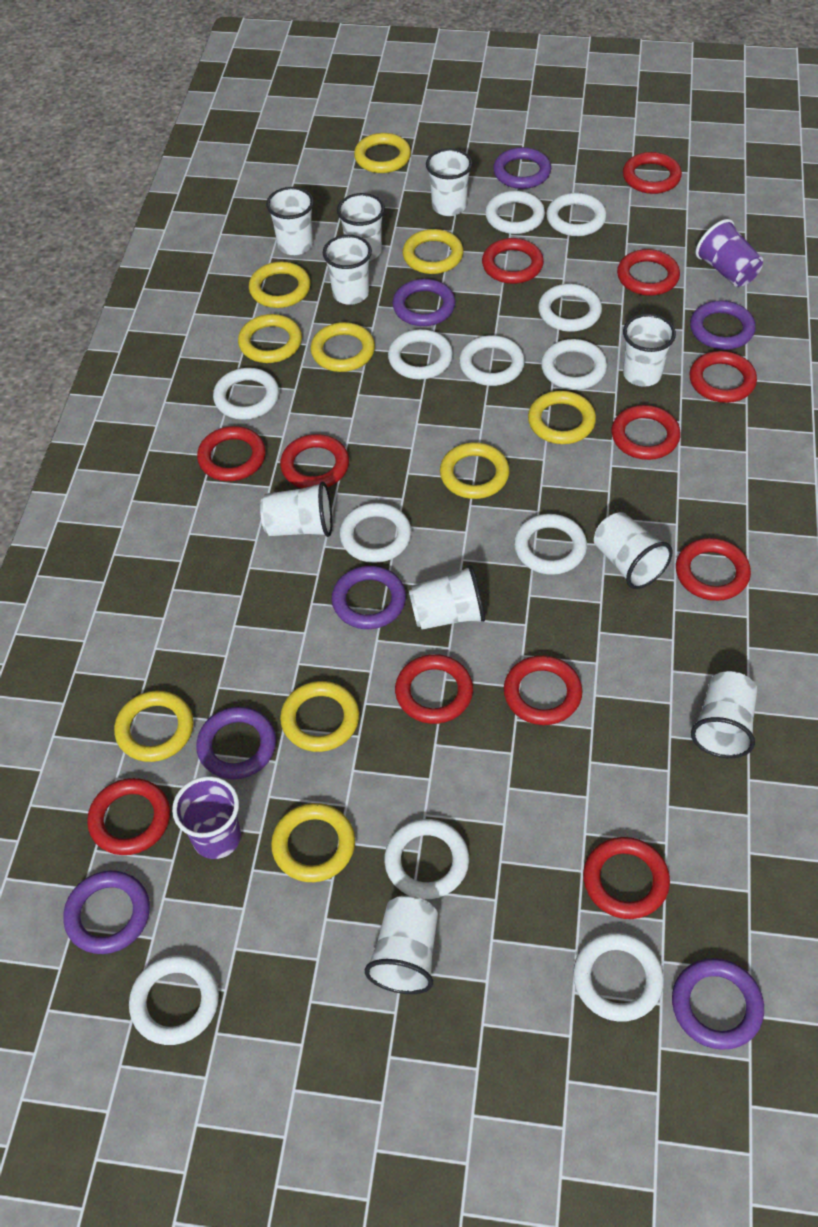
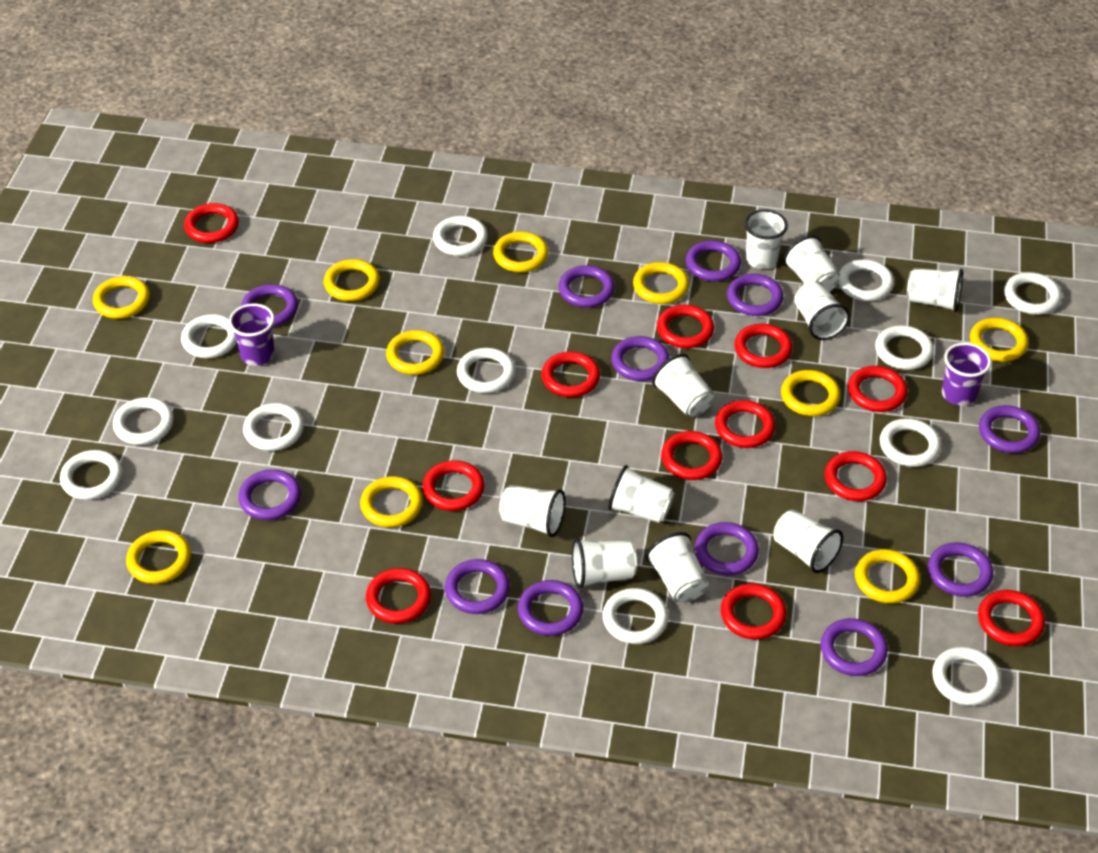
purple ring: [63,871,150,954] [196,707,276,779] [332,566,406,629] [392,279,455,326] [493,147,551,189] [672,958,764,1050] [690,300,756,350] = 7 -> [238,469,301,520] [241,284,298,327] [445,559,510,614] [518,580,583,636] [559,265,615,308] [611,336,669,381] [686,240,741,282] [695,522,759,575] [727,274,783,316] [820,618,888,676] [928,542,993,597] [979,405,1040,453] = 12

